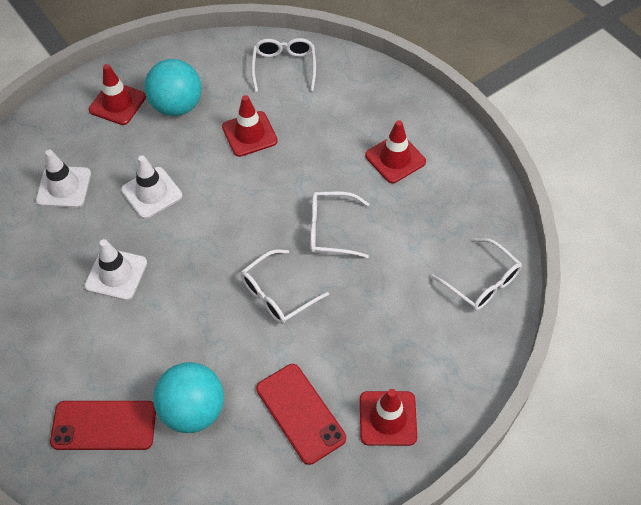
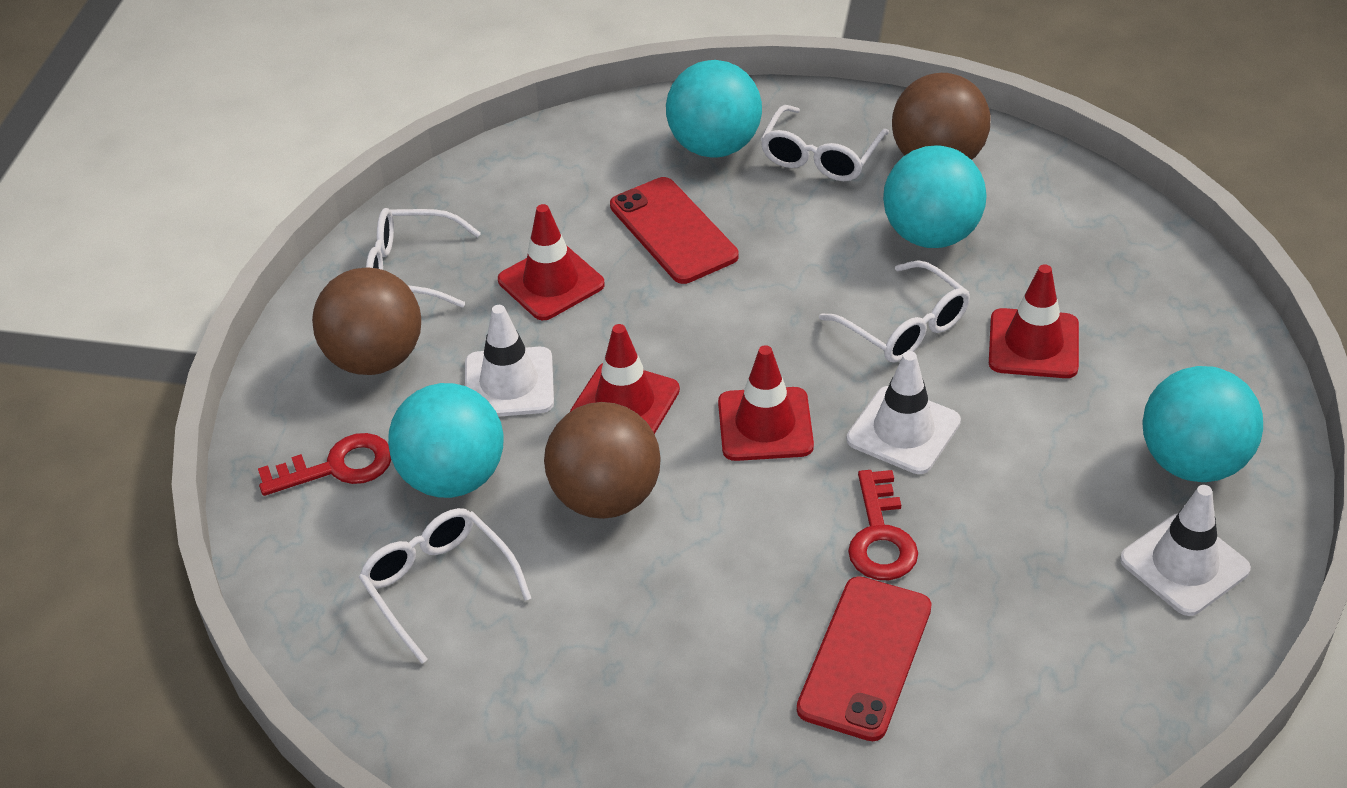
brown ball: none = 0 -> [312,267,421,375] [544,402,661,519] [892,73,990,160] = 3
red key: none = 0 -> [258,433,391,496] [848,470,918,580] = 2
turquoise ball: [144,59,202,116] [153,362,224,433] = 2 -> [388,383,504,498] [666,60,762,158] [883,145,987,248] [1142,366,1263,482] = 4

